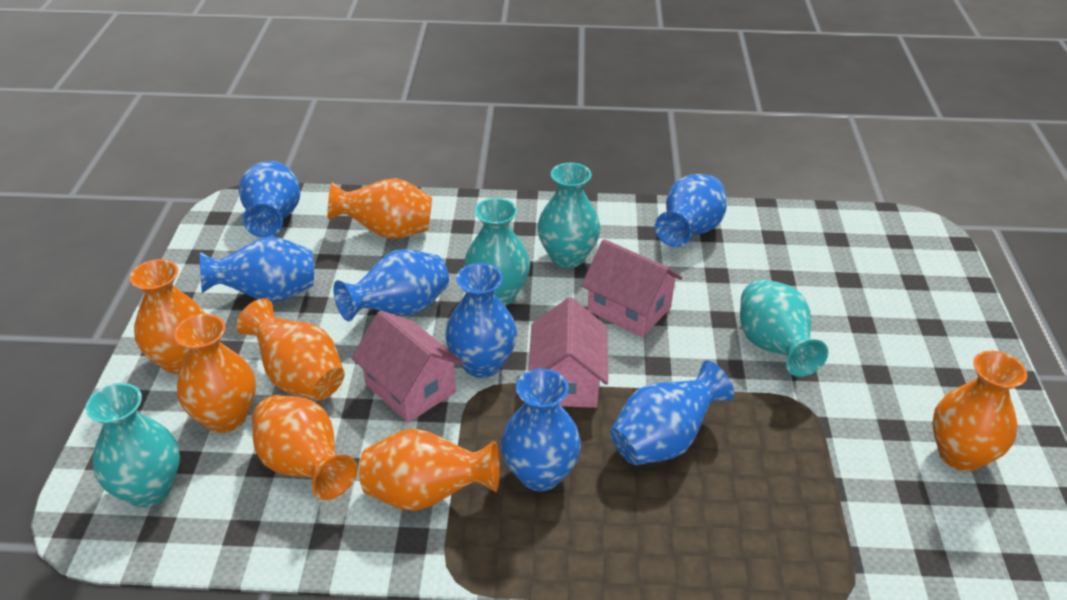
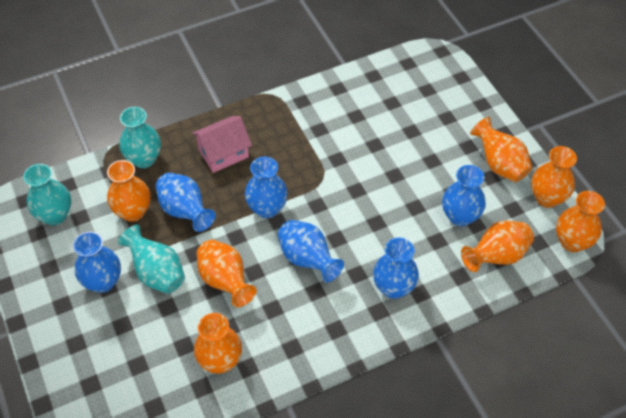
blue vase: [200,237,314,302] [239,161,300,238] [333,249,449,322] [445,263,517,378] [501,369,581,491] [610,360,734,465] [655,174,727,247] = 7 -> [73,231,121,293] [156,173,216,232] [245,157,288,218] [278,220,344,282] [373,238,419,299] [442,165,486,227] = 6
pink house: [351,311,464,423] [528,297,608,408] [581,239,682,337] = 3 -> [192,116,252,173] = 1
turquoise vase: [85,383,180,507] [464,198,530,306] [537,163,601,268] [740,279,828,377] = 4 -> [23,164,71,225] [118,225,185,294] [119,107,161,168] = 3

